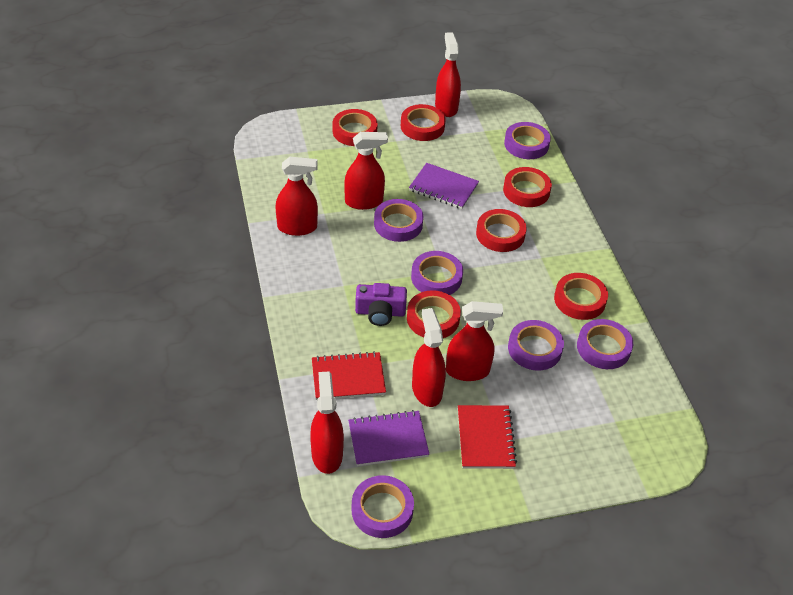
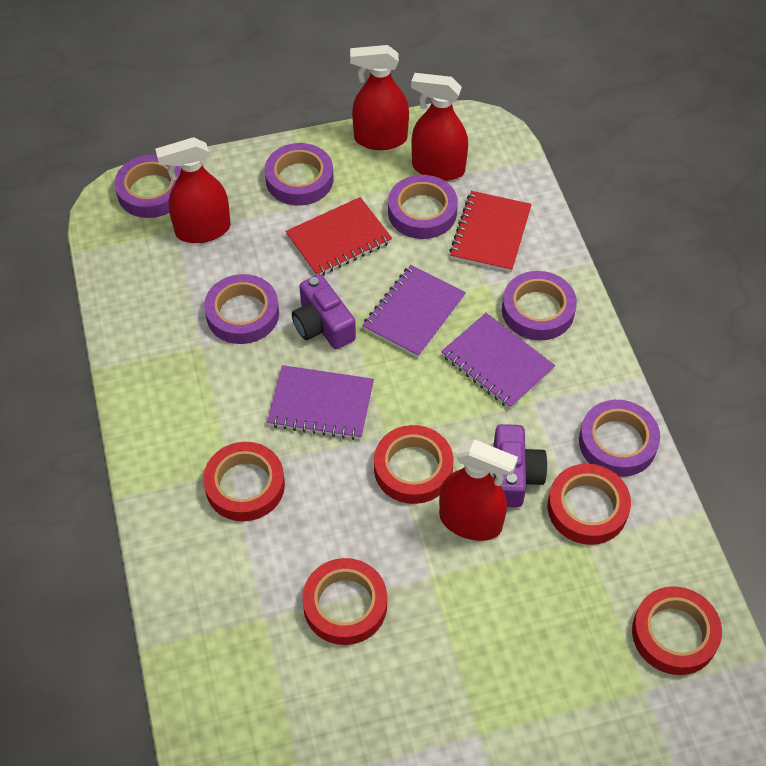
purple camera: [355,283,407,326] = 1 -> [292,274,356,349] [493,424,547,507] = 2
purple notebook: [348,410,429,466] [409,163,479,209] = 2 -> [267,365,374,440] [362,265,466,358] [441,313,555,409] = 3
red spray bottle: [275,157,318,236] [310,371,344,474] [344,132,388,210] [412,308,446,407] [435,32,461,117] [446,301,503,381] = 6 -> [155,137,231,243] [350,45,409,150] [411,73,468,181] [439,439,518,541] = 4
red tape: [333,109,378,146] [401,104,446,141] [407,290,461,338] [476,209,526,252] [503,167,552,207] [554,273,608,320] = 6 -> [203,442,285,521] [302,558,387,645] [374,425,453,504] [547,464,631,545] [632,586,722,675] = 5

